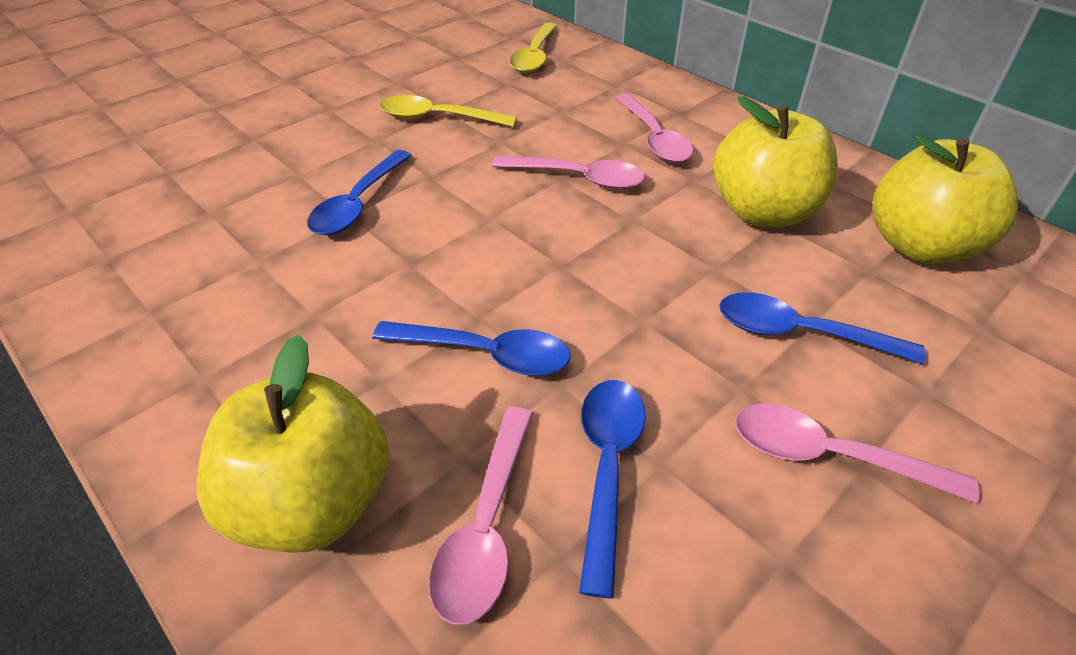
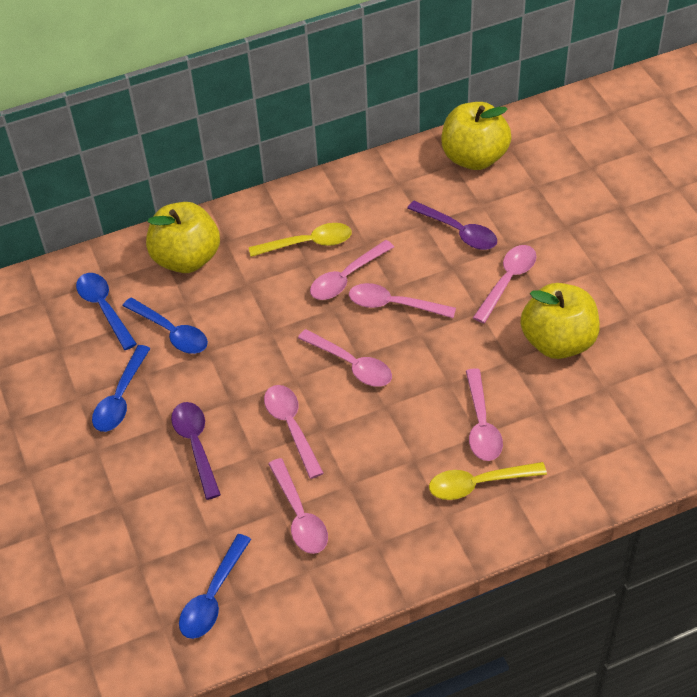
pink spoon: [429,407,533,625] [492,155,645,189] [616,94,693,163] [735,404,979,503] = 4 -> [264,385,324,479] [268,458,328,554] [298,329,392,387] [310,240,394,300] [349,283,456,318] [466,368,503,461] [473,245,537,323] = 7
purple spoon: none = 0 -> [171,402,221,500] [407,201,497,250] = 2

